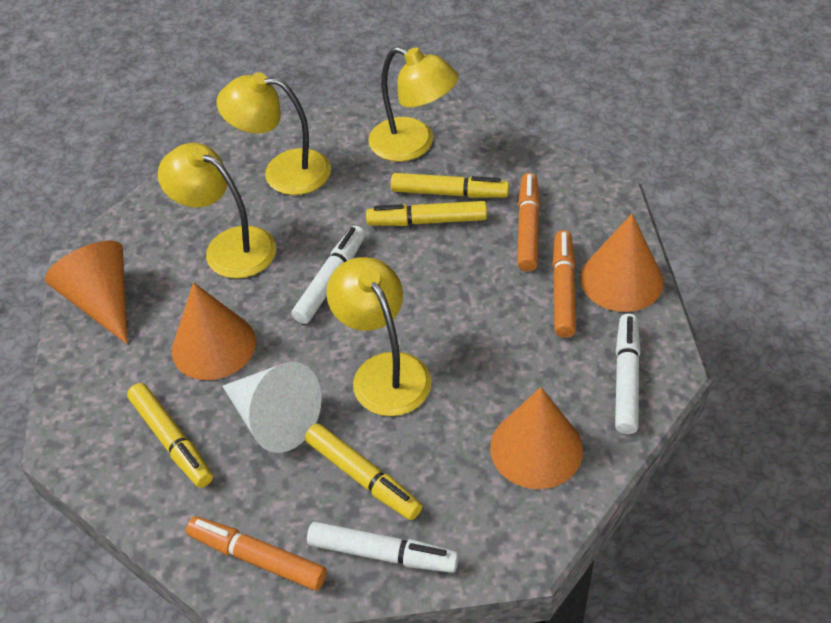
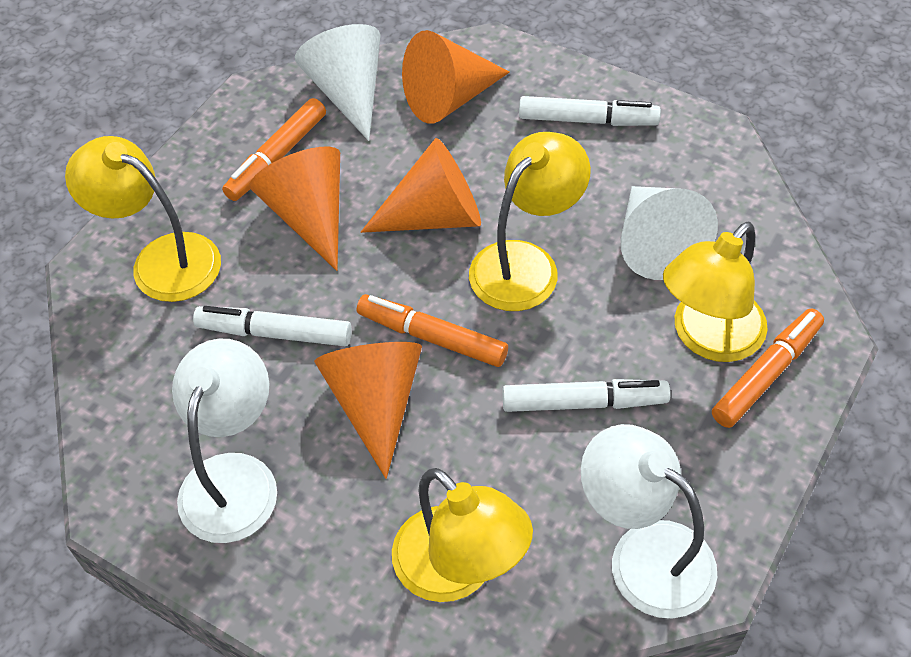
white cone: [222,362,322,453] = 1 -> [295,24,381,141] [621,186,718,280] = 2
white lamp: none = 0 -> [172,339,277,543] [581,424,717,618] = 2
yellow marker: [127,383,213,488] [305,423,422,520] [366,201,487,226] [391,173,509,198] = 4 -> none = 0

